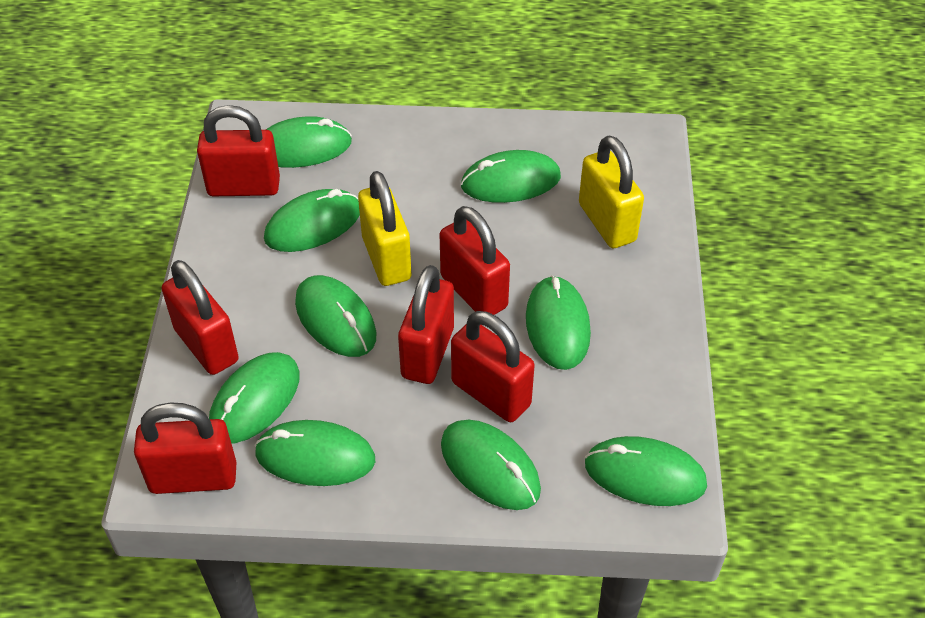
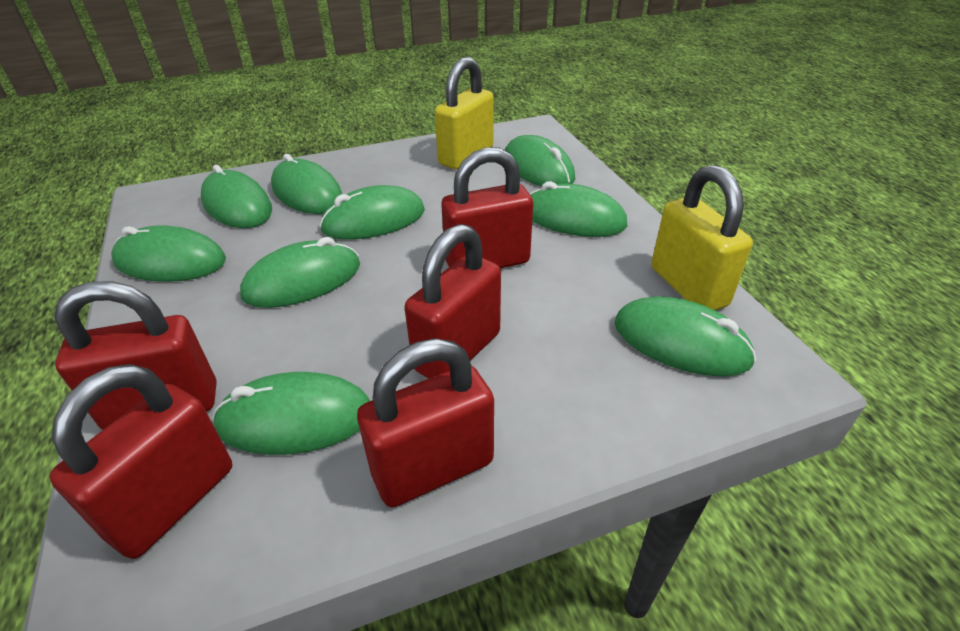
red padlock: [134,402,237,494] [162,260,239,375] [197,105,280,196] [398,265,454,384] [440,206,510,315] [451,311,535,422] = 6 -> [49,364,232,559] [54,281,216,430] [357,338,494,507] [404,224,501,379] [441,147,533,268] = 5

